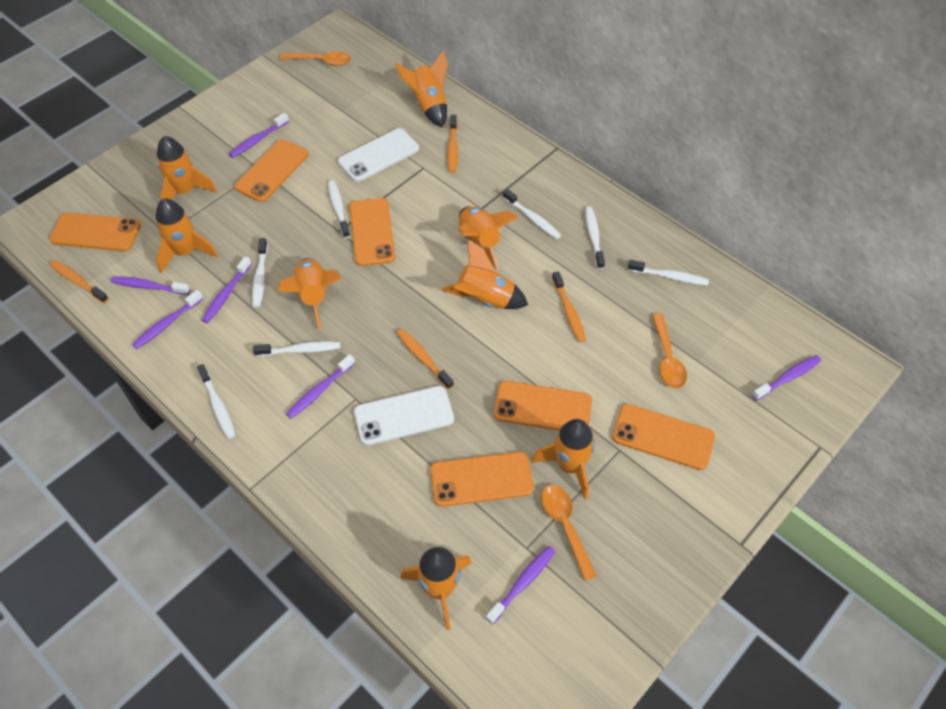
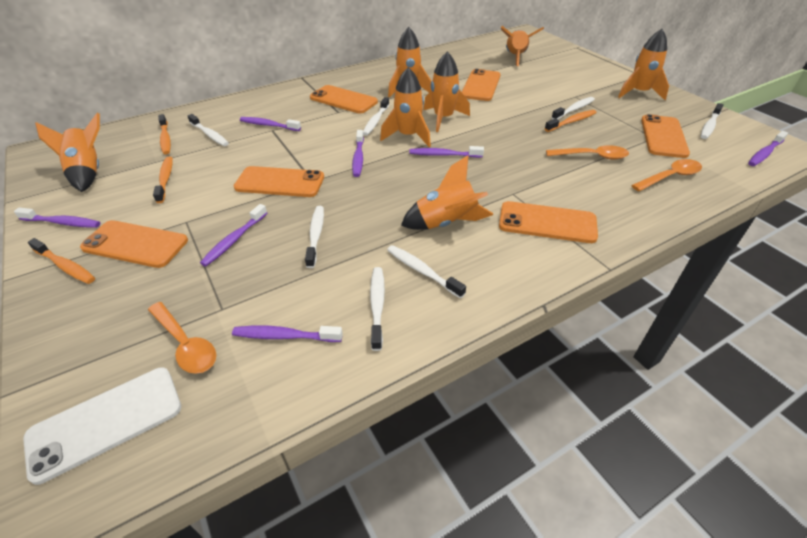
orange rocket: [156,198,218,273] [157,136,217,200] [278,258,341,330] [395,50,448,128] [400,547,471,630] [442,240,528,309] [458,206,518,270] [531,419,595,499] = 8 -> [35,113,100,192] [380,67,431,147] [388,27,431,98] [401,155,493,230] [424,52,470,132] [501,26,544,66] [618,29,669,100] = 7
white phone: [338,128,419,182] [354,386,454,445] = 2 -> [23,367,181,485] = 1

